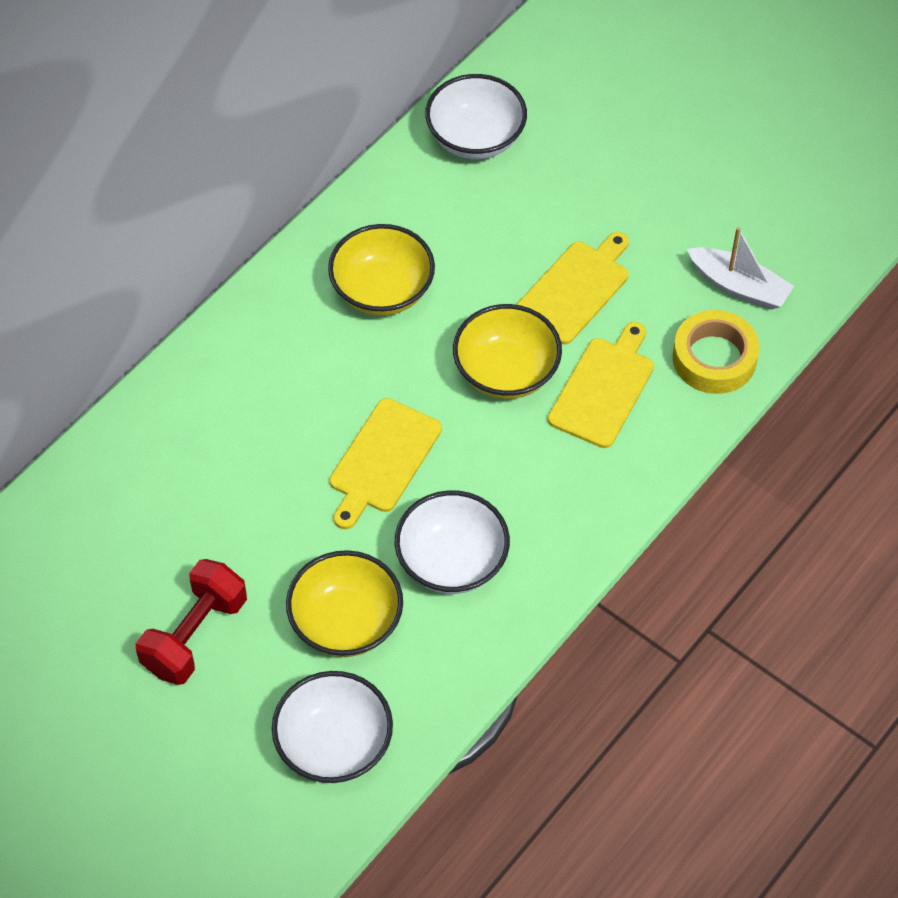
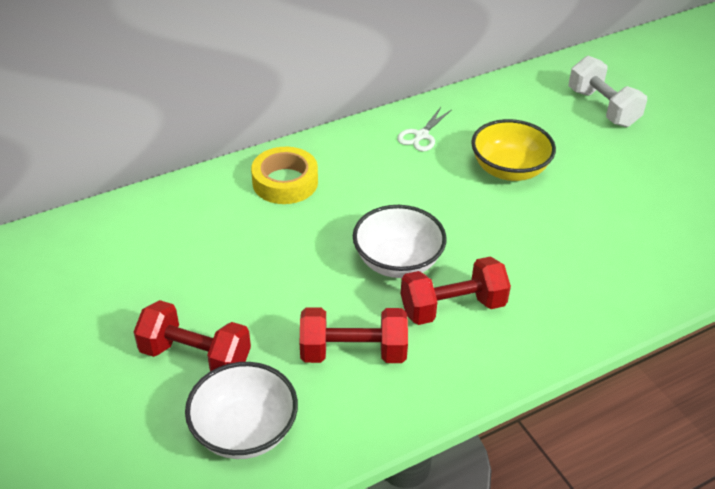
red dumbbell: [136,559,247,685] = 1 -> [134,300,251,371] [300,307,408,363] [401,256,511,325] = 3
white boat: [687,227,794,310] = 1 -> none = 0
white bowl: [272,671,393,783] [395,490,510,594] [425,74,527,159] = 3 -> [185,362,298,459] [353,205,447,278] = 2
white dumbbell: none = 0 -> [569,56,647,127] = 1
white scissors: none = 0 -> [397,107,452,152] = 1
yellow bowl: [286,550,403,657] [328,224,435,316] [453,304,562,399] = 3 -> [471,119,556,181] = 1
yellow cutting board: [329,398,442,529] [516,232,629,344] [548,322,654,448] = 3 -> none = 0

